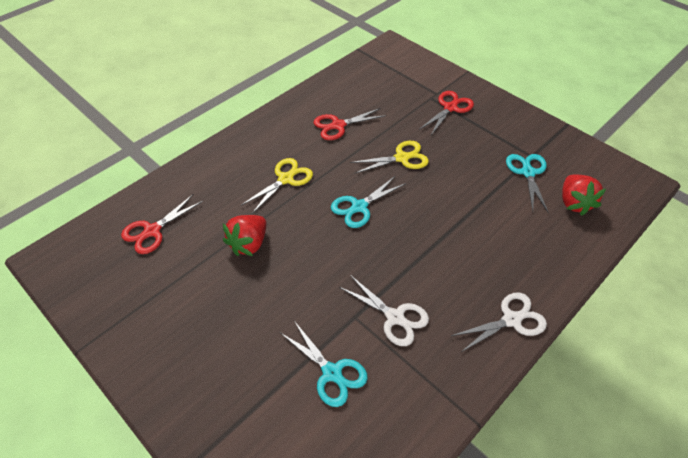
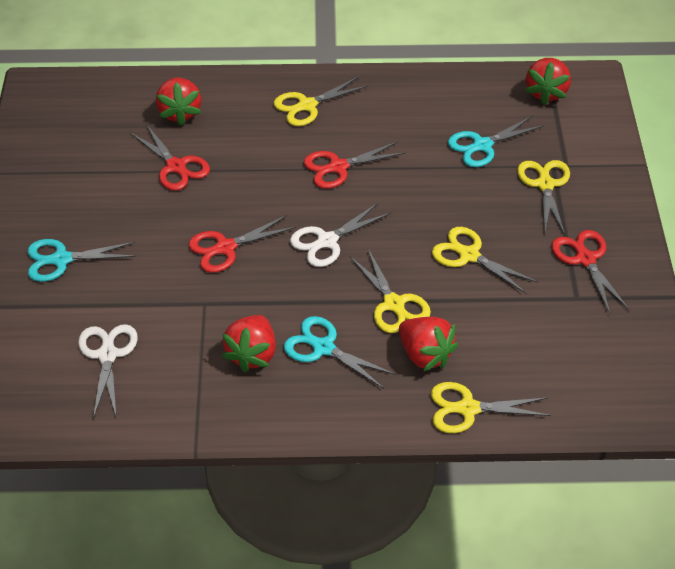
red scissors: [121,194,203,254] [314,108,386,140] [420,91,474,135] = 3 -> [130,124,210,191] [189,215,296,273] [304,142,406,189] [551,230,629,313] = 4
red strawberry: [223,215,266,256] [562,174,606,216] = 2 -> [156,77,201,126] [222,315,276,372] [399,317,458,371] [525,58,571,105] = 4
yellow scissors: [241,158,313,214] [350,141,429,173] = 2 -> [274,76,368,126] [350,249,431,333] [431,382,551,433] [432,227,538,294] [517,160,570,235] = 5

